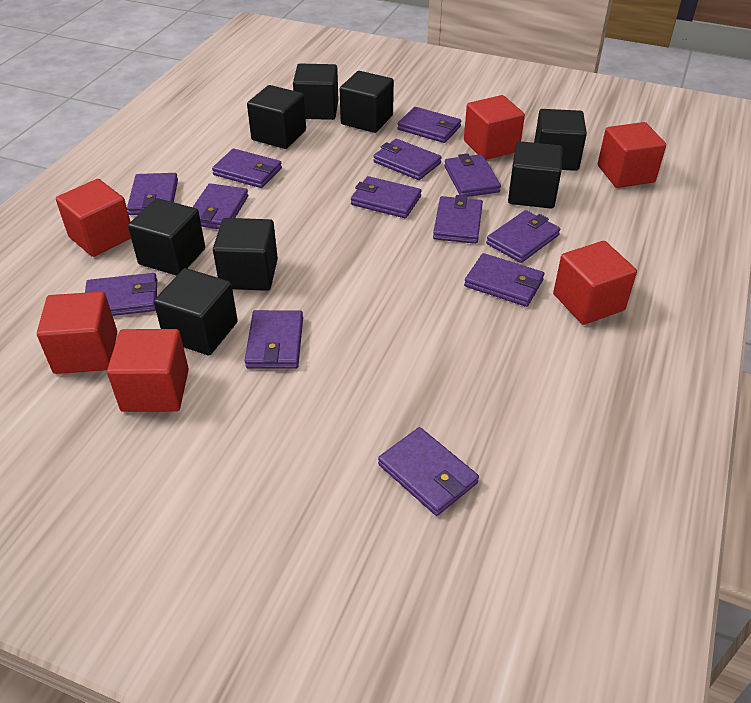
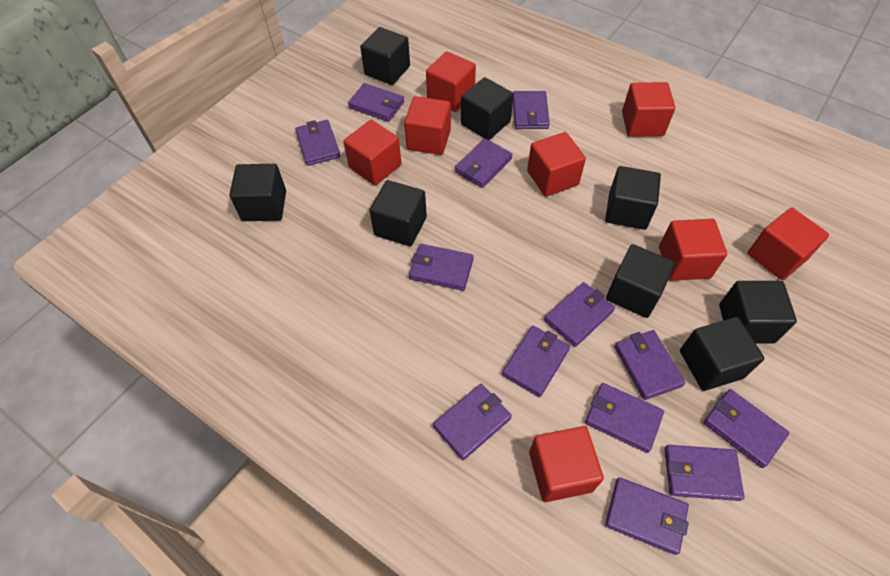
red cube: [37,292,117,374] [56,179,131,257] [107,329,189,412] [464,95,525,160] [553,241,637,325] [598,122,666,188] = 6 -> [343,120,402,186] [404,96,451,155] [426,51,476,112] [527,132,586,197] [529,426,604,502] [622,82,675,137] [659,219,727,281] [748,208,829,280] = 8

